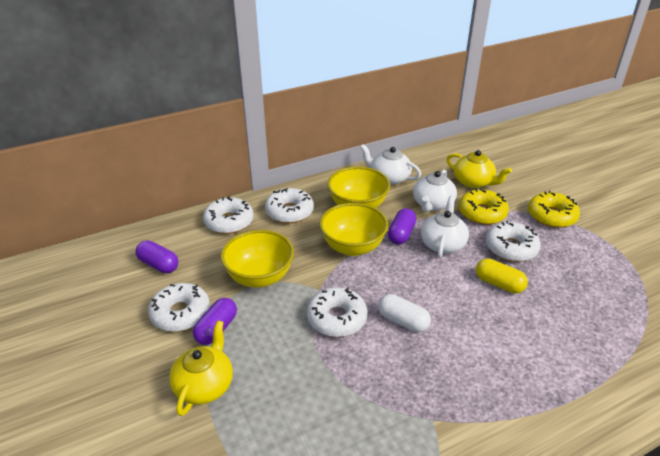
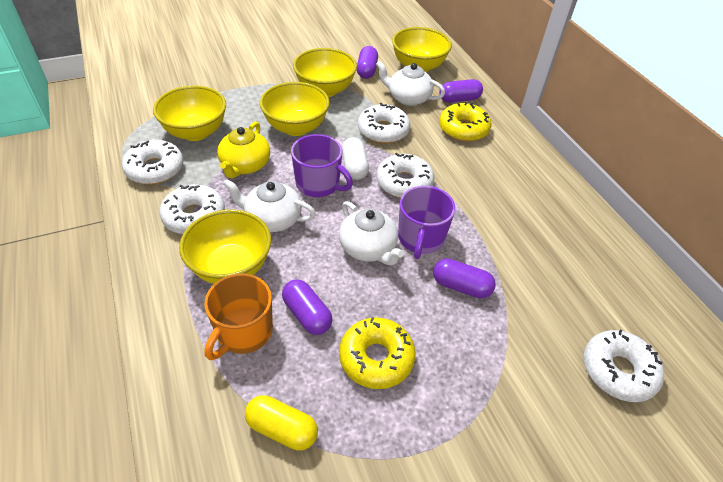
orange mug: none = 0 -> [204,274,273,360] = 1
purple capsule: [135,240,178,273] [193,298,237,345] [388,208,416,245] = 3 -> [282,279,333,335] [357,46,378,79] [433,258,496,299] [439,79,483,103] = 4
purple mug: none = 0 -> [291,134,353,197] [398,186,455,259] = 2
yellow bowl: [221,230,294,288] [320,203,388,256] [327,166,390,208] = 3 -> [153,85,226,141] [179,209,271,284] [260,82,330,136] [293,48,357,97] [392,27,452,72] = 5
yellow teapot: [169,321,233,416] [446,150,512,188] = 2 -> [217,122,270,178] = 1

